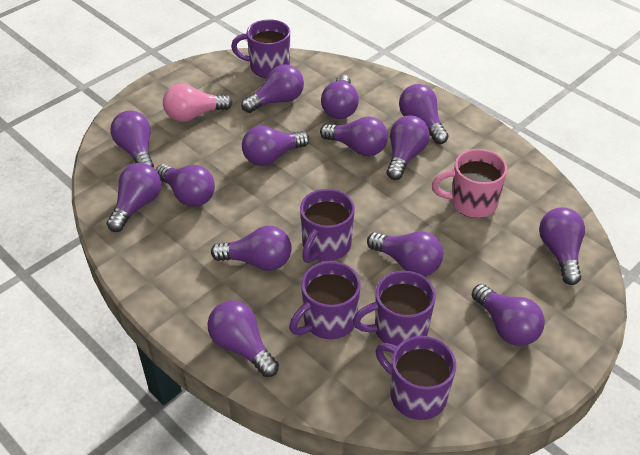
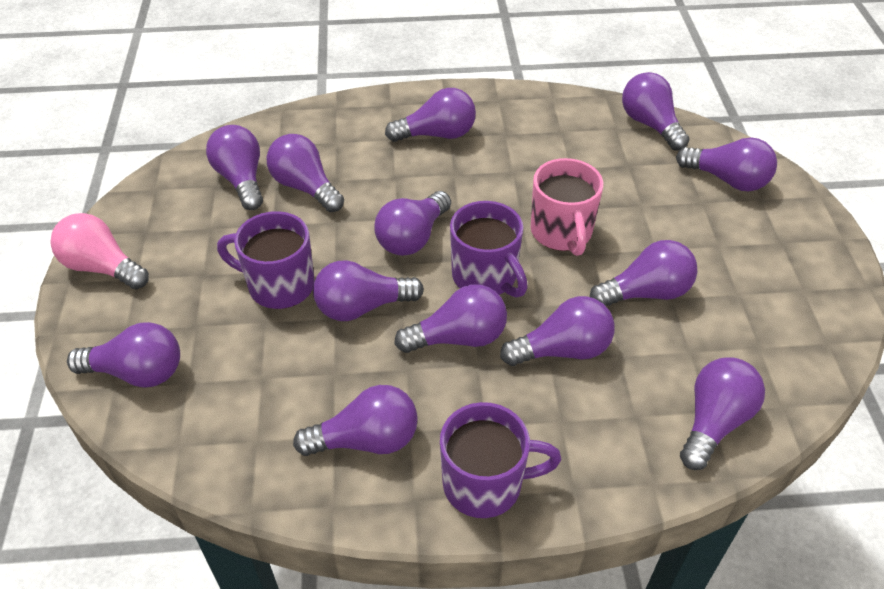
purple light bulb: [106,163,161,232] [111,110,154,168] [156,164,215,207] [207,300,279,377] [211,226,292,271] [241,64,304,113] [242,126,309,166] [320,116,388,156] [321,75,359,119] [367,231,443,276] [387,115,430,180] [399,84,449,144] [472,284,545,346] [539,207,585,285] = 14 -> [67,322,180,388] [206,125,263,210] [266,134,344,212] [293,385,418,456] [313,260,424,321] [374,191,451,256] [385,88,476,142] [394,284,507,353] [500,296,615,366] [590,240,698,306] [622,72,690,151] [676,138,777,191] [680,357,765,470] = 13
purple mug: [231,19,290,78] [289,261,361,339] [300,189,355,263] [353,271,436,346] [376,336,456,420] = 5 -> [217,211,314,309] [440,402,562,518] [450,201,528,298] = 3

